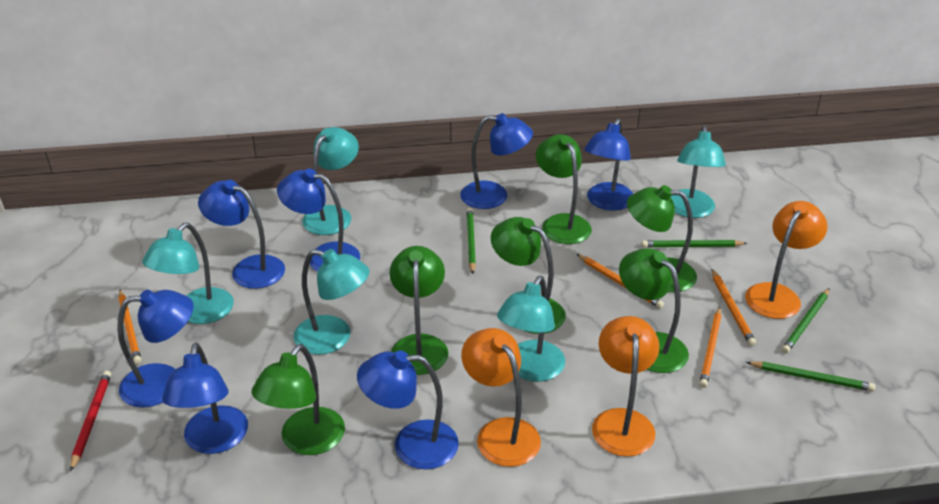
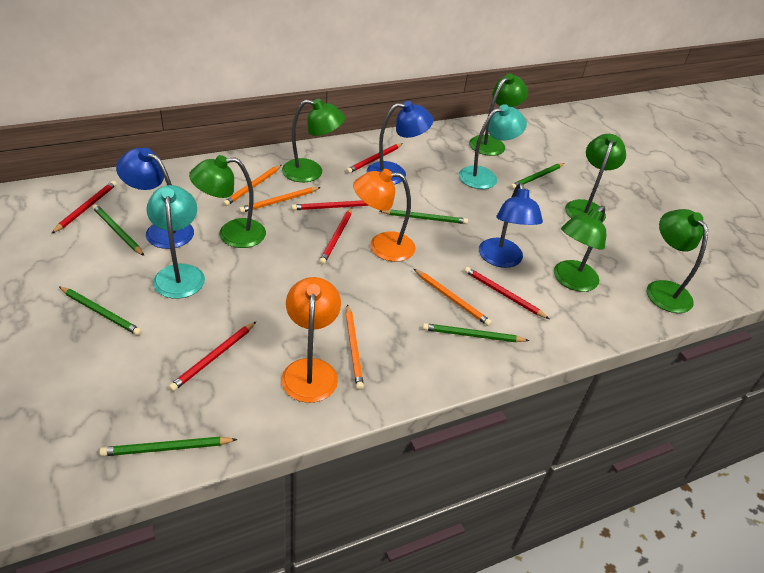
blue lamp: [117,290,194,408] [162,343,248,454] [198,180,285,289] [277,169,360,272] [357,350,459,469] [460,113,533,209] [584,119,633,211] = 7 -> [116,148,194,249] [367,101,434,185] [479,183,543,268] = 3
green pencil: [466,208,476,274] [642,240,747,247] [746,361,875,391] [782,288,830,353] = 4 -> [59,286,142,336] [92,204,144,256] [99,437,238,456] [380,209,468,224] [422,323,529,342] [510,163,565,189] = 6
orange lamp: [461,328,541,467] [592,316,659,457] [745,201,828,319] = 3 -> [281,277,341,403] [353,169,415,262] = 2
red pencil: [70,371,111,472] = 1 -> [51,181,117,234] [169,322,256,392] [291,200,369,210] [319,208,352,265] [346,143,403,174] [464,267,550,319] = 6
turquoise lamp: [142,223,234,324] [293,249,370,355] [302,127,359,235] [497,276,565,382] [671,126,726,218] = 5 -> [146,185,205,299] [459,104,527,189] = 2

